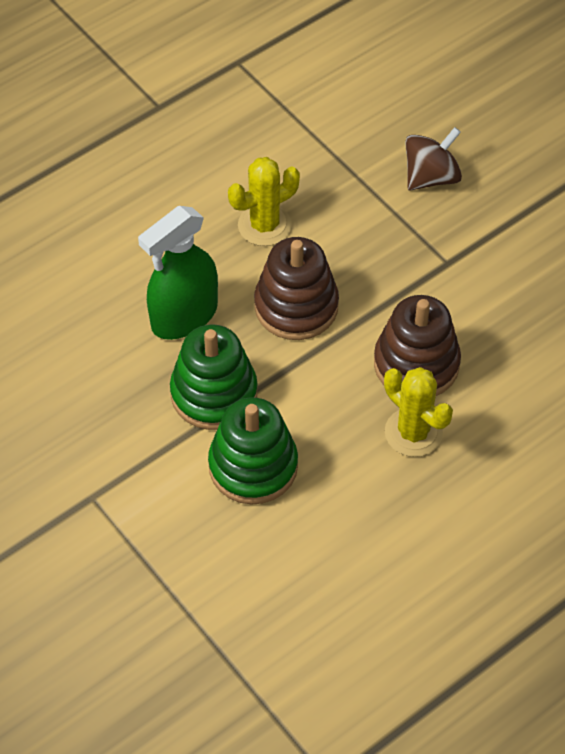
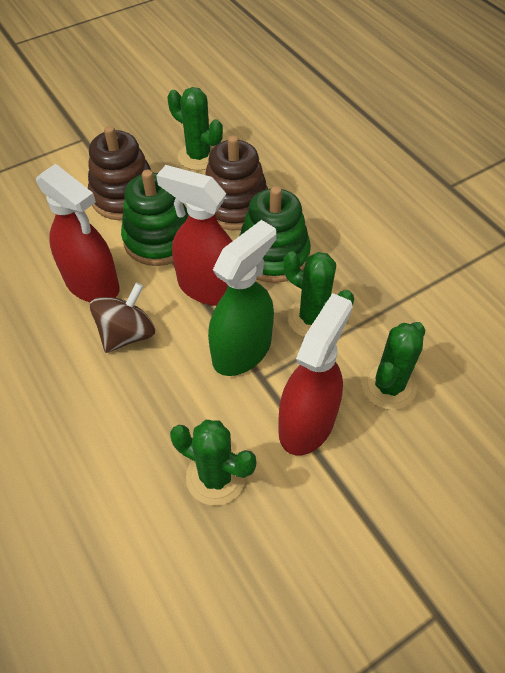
green cactus: none = 0 -> [167,87,223,170] [170,420,256,506] [283,251,354,337] [362,322,426,410] = 4
red spray bottle: none = 0 -> [36,164,120,302] [156,165,232,306] [278,293,353,455] = 3
yellow cactus: [228,157,300,246] [384,367,453,457] = 2 -> none = 0

